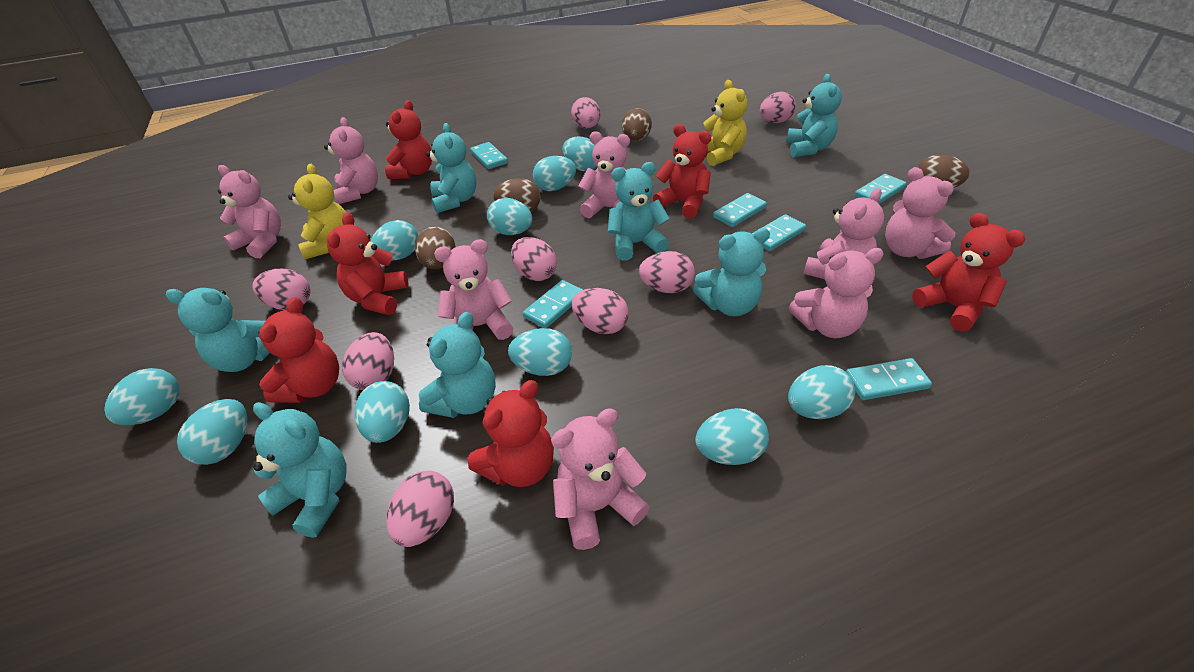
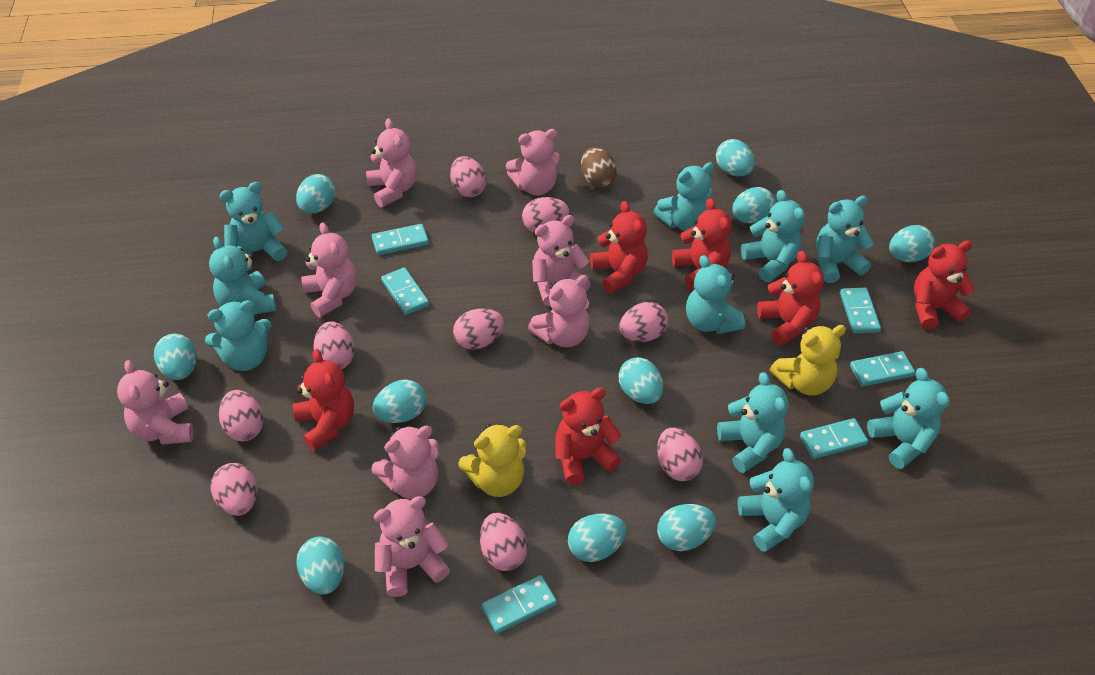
brown egg: [415,227,456,269] [493,178,541,212] [622,108,652,141] [917,155,970,188] = 4 -> [581,147,617,188] = 1
pink egg: [252,269,311,310] [342,332,394,390] [387,471,454,547] [511,237,557,281] [571,97,600,129] [572,288,629,334] [639,251,695,293] [760,92,796,123] = 8 -> [211,463,257,516] [219,390,264,441] [313,321,355,369] [450,156,486,197] [453,309,504,350] [480,513,528,571] [522,197,569,233] [619,302,668,342] [657,428,703,481] = 9
turquoise teddy bear: [166,288,270,372] [251,402,347,538] [419,312,496,418] [426,123,476,213] [608,162,670,261] [693,228,770,316] [786,74,842,157] = 7 -> [205,300,272,371] [209,237,276,315] [219,182,287,271] [653,162,715,231] [686,255,745,334] [717,372,788,473] [737,448,814,552] [741,190,805,283] [816,196,874,283] [867,368,950,469] = 10

